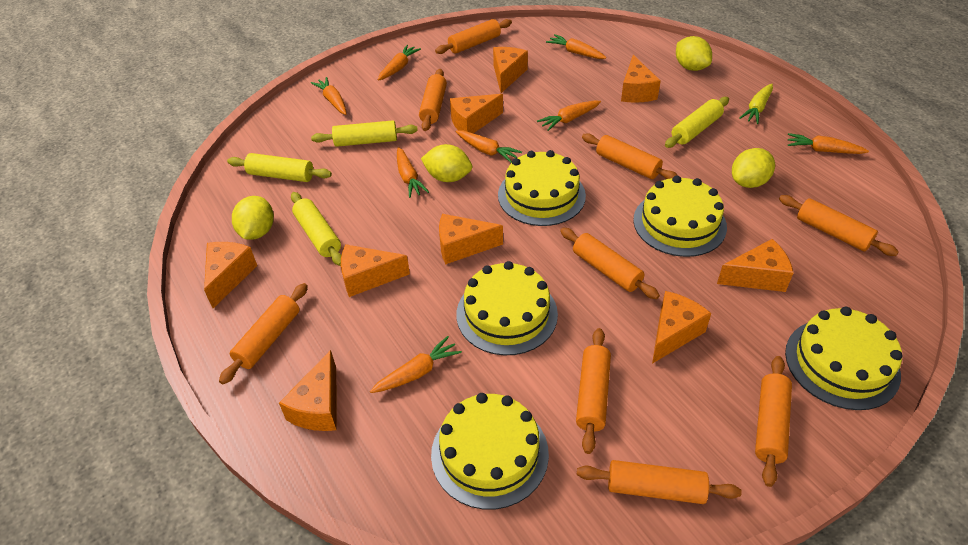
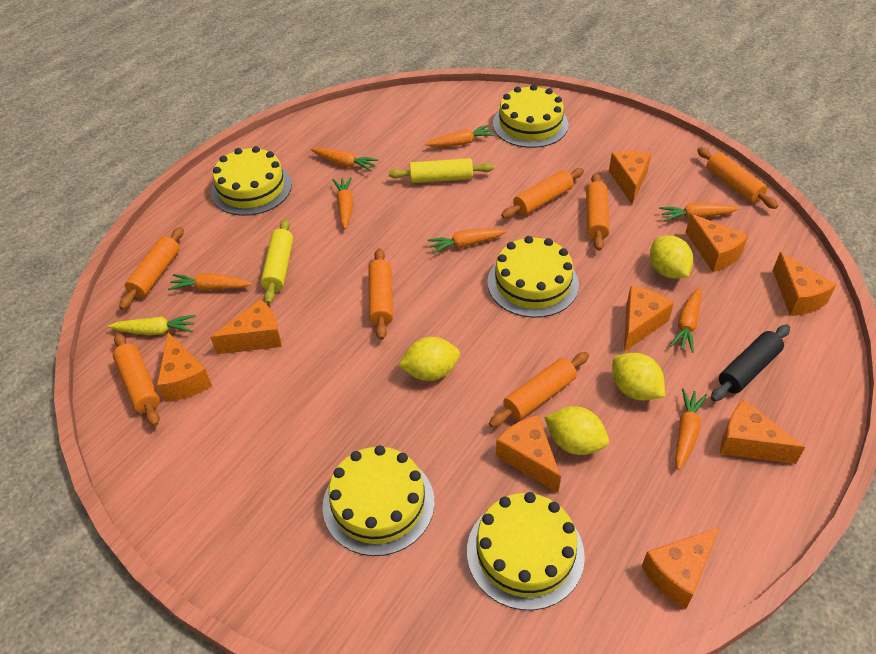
black rolling pin: none = 0 -> [711,324,790,402] = 1
orange rolling pin: [219,283,308,384] [419,69,447,131] [435,19,512,54] [560,227,660,299] [576,328,611,454] [577,460,742,504] [582,133,678,179] [755,356,792,487] [779,195,899,256] = 9 -> [113,333,160,426] [119,227,184,310] [368,248,393,340] [489,352,589,427] [501,168,584,218] [586,173,610,251] [697,147,778,209] = 7
yellow rolling pin: [227,153,332,182] [291,192,341,266] [311,120,418,147] [665,97,729,148] = 4 -> [261,219,293,304] [388,158,494,183] = 2

